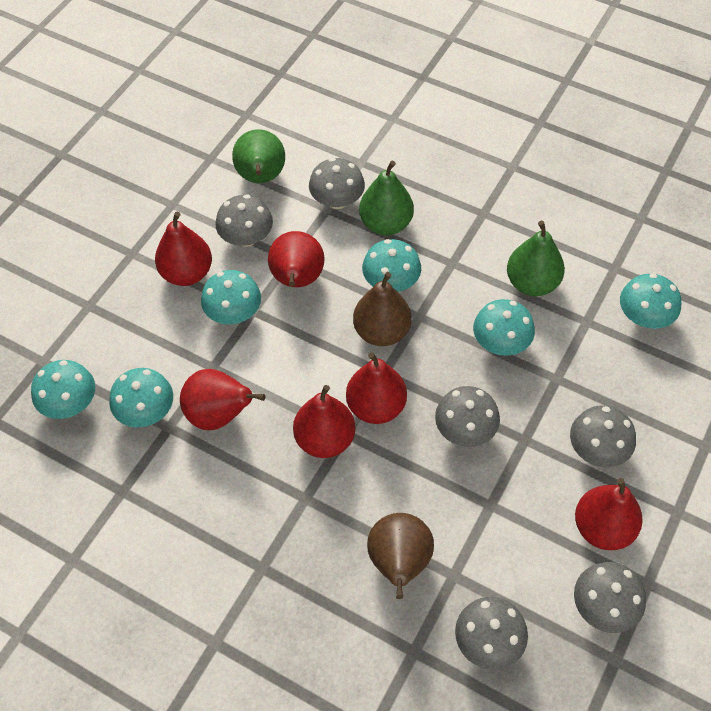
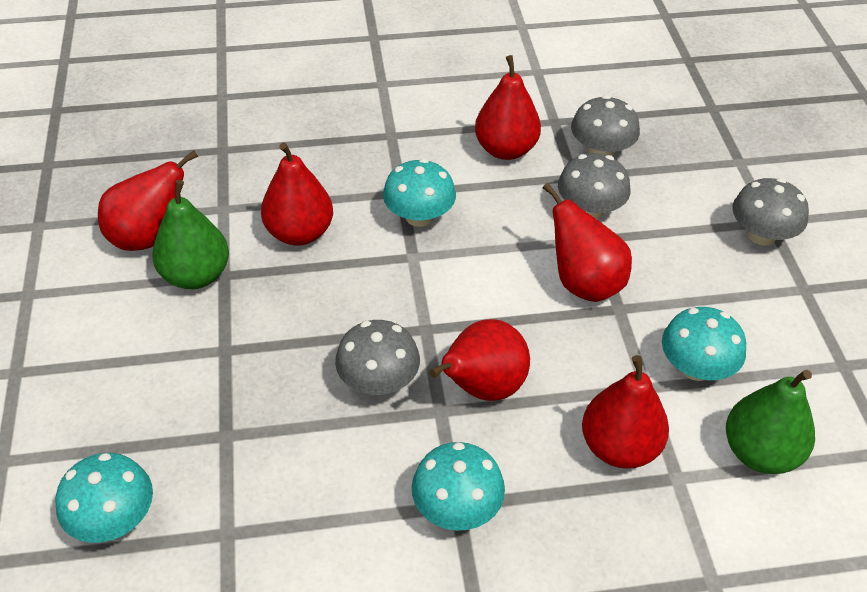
brown pear: [353,272,412,346] [367,513,434,599] = 2 -> none = 0
green pear: [232,129,285,183] [359,161,414,235] [507,221,565,296] = 3 -> [152,180,229,289] [726,370,815,474] = 2
grey mushroom: [215,194,273,247] [309,158,365,209] [435,386,500,447] [455,597,528,670] [570,405,636,468] [574,562,646,633] = 6 -> [335,320,420,395] [558,153,631,219] [571,95,640,156] [733,178,809,246] = 4
turquoise mushroom: [31,360,95,419] [109,368,173,428] [201,270,261,324] [362,239,421,292] [473,299,535,356] [620,273,681,329] = 6 -> [55,453,153,543] [383,159,456,227] [412,442,505,531] [662,307,746,381] = 4

